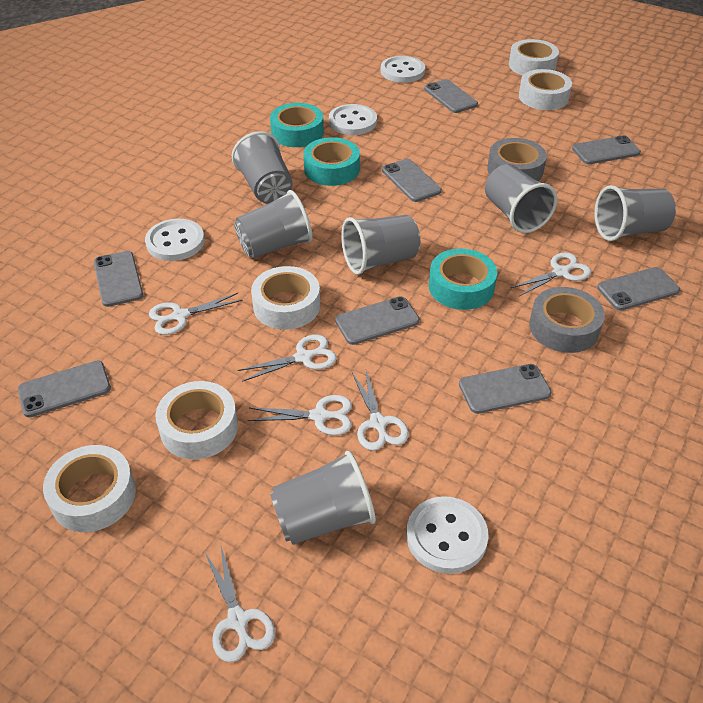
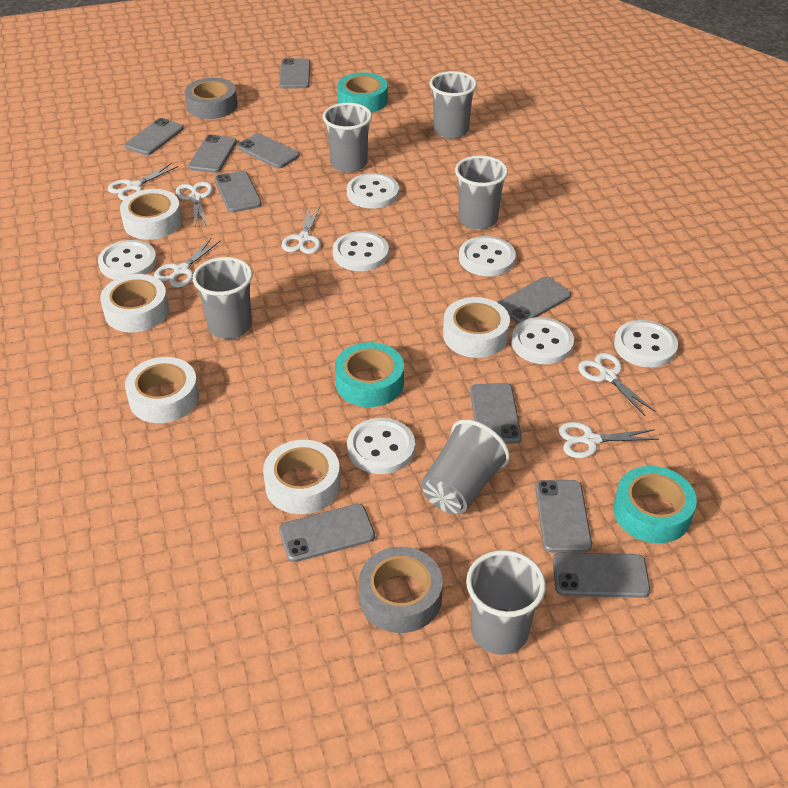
grey phone: [18,361,111,418] [94,251,143,307] [335,296,420,345] [382,159,442,202] [424,79,478,113] [459,364,552,414] [572,135,641,164] [597,267,680,311] = 8 -> [125,118,184,155] [188,135,237,173] [214,171,262,213] [237,133,300,168] [279,58,310,89] [279,504,375,562] [470,383,522,444] [497,276,571,324] [535,480,592,553] [553,552,650,598] = 10
white button: [145,219,205,261] [329,104,377,135] [381,56,425,83] [406,496,489,574] = 4 -> [98,240,157,280] [333,231,389,271] [347,173,399,209] [347,418,415,474] [459,236,516,276] [512,317,574,364] [614,320,678,367] = 7

